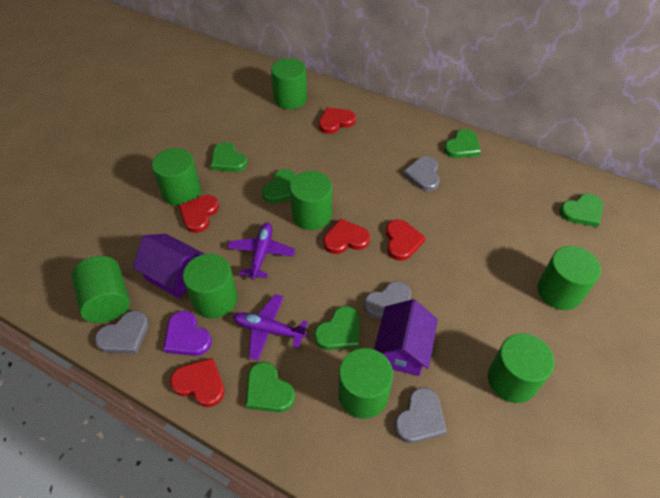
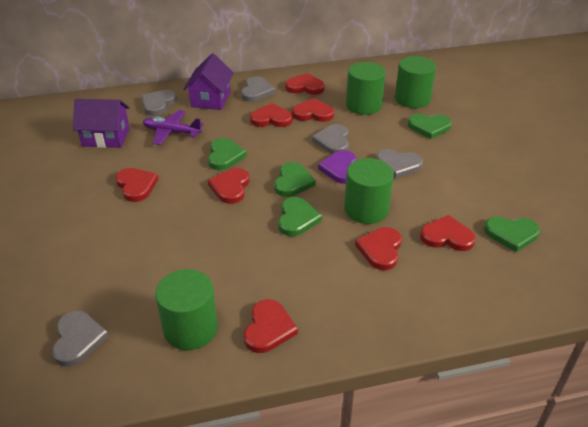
green cylinder: [71,256,130,323] [152,148,201,206] [183,254,238,318] [271,58,307,109] [290,171,332,230] [338,348,393,419] [488,333,555,403] [537,246,601,310] = 8 -> [155,269,218,350] [344,158,394,224] [346,62,386,115] [395,56,436,108] = 4
green heart: [211,142,248,172] [246,362,295,412] [262,169,296,203] [314,306,360,350] [444,129,481,158] [559,194,603,227] = 6 -> [208,138,247,170] [274,162,316,197] [278,197,322,236] [408,114,452,139] [484,216,540,252] = 5
grey heart: [95,310,149,354] [364,281,411,319] [394,387,447,443] [403,156,440,191] = 4 -> [52,311,109,367] [141,90,177,116] [241,76,276,102] [312,124,349,154] [376,149,423,179] = 5
purple plane: [227,223,295,280] [233,294,308,361] = 2 -> [143,110,204,145] = 1
red heart: [170,358,225,407] [179,195,219,233] [319,107,356,134] [324,219,370,254] [386,219,426,261] = 5 -> [115,168,159,202] [208,168,250,204] [244,299,298,353] [250,103,293,127] [285,73,325,95] [292,98,334,122] [355,227,402,270] [420,215,476,251] = 8

